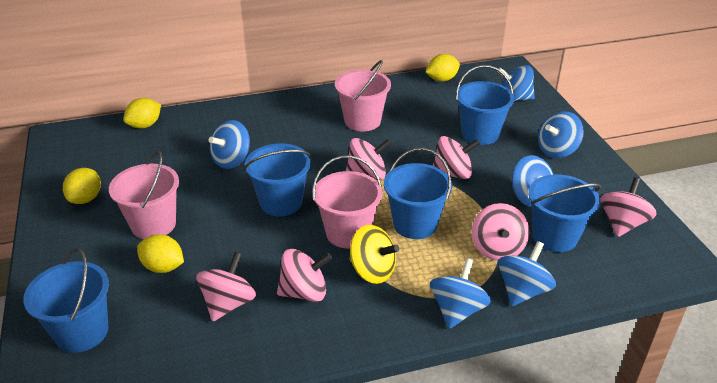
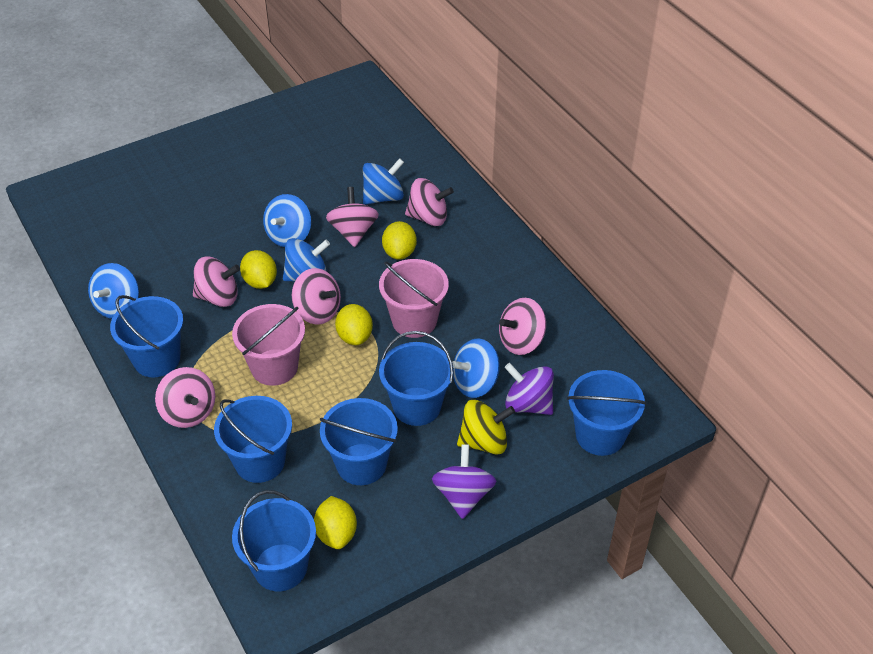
blue bucket: [23,248,109,353] [244,143,311,216] [384,148,452,239] [456,65,514,145] [529,175,601,252] = 5 -> [110,295,183,377] [214,396,292,483] [232,490,316,591] [320,398,398,485] [379,331,454,426] [567,370,646,456] = 6
blue spinning top: [209,120,250,169] [430,258,491,329] [497,65,535,101] [498,241,556,306] [512,155,553,207] [538,111,584,158] = 6 -> [88,263,139,319] [263,194,311,247] [283,238,330,281] [363,158,404,205] [452,339,500,398] = 5
pink bucket: [109,151,179,239] [312,155,382,248] [335,60,391,131] = 3 -> [232,304,305,386] [379,259,449,338] = 2
purple spinning top: none = 0 -> [432,444,496,519] [505,363,554,415] = 2

